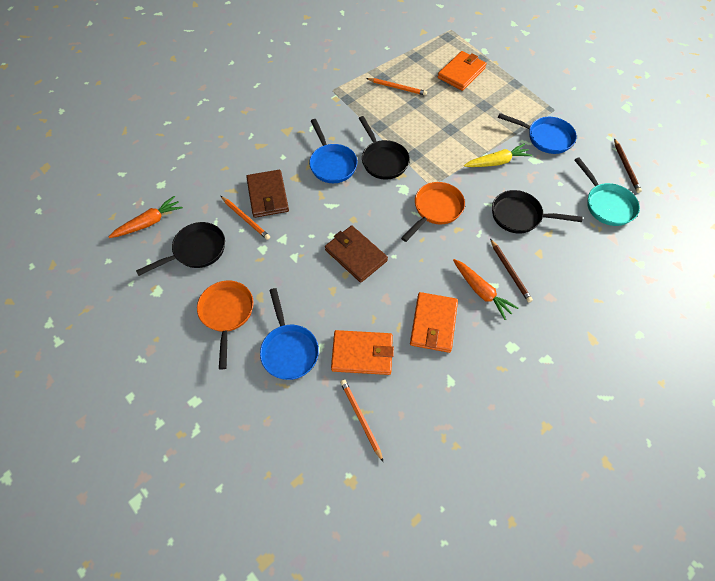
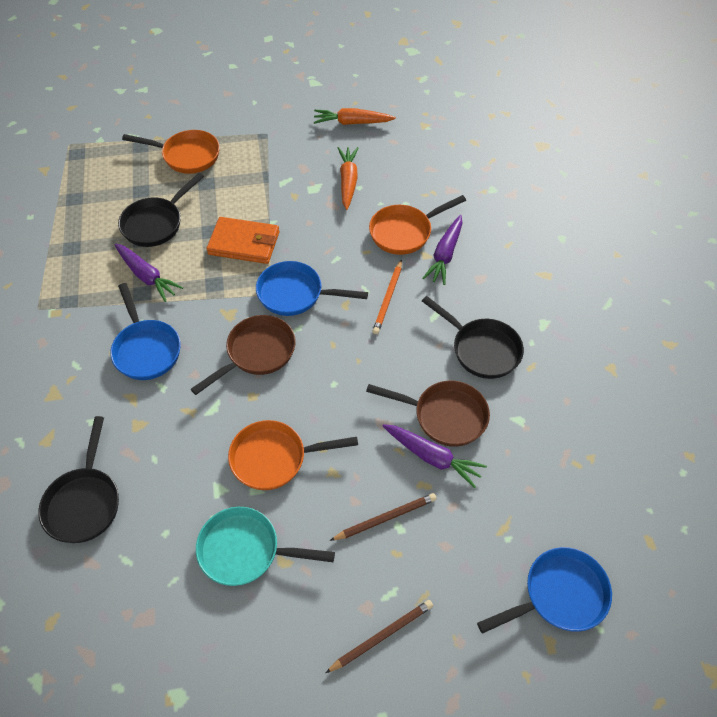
brown pan: none = 0 -> [191,315,296,395] [366,381,490,447] = 2
brown wallet: [246,170,289,218] [325,225,388,283] = 2 -> none = 0
orange pan: [197,281,254,370] [401,182,465,242] = 2 -> [122,130,220,174] [228,420,358,490] [369,195,466,255] = 3
orange pencil: [221,196,270,240] [340,379,383,462] [366,78,427,96] = 3 -> [372,259,402,334] = 1
orange wallet: [331,330,394,375] [410,292,458,353] [438,51,487,91] = 3 -> [206,217,280,264] = 1
purple carrot: none = 0 -> [115,244,183,302] [383,424,487,488] [422,215,463,285] = 3
yellow carrot: [464,143,532,167] = 1 -> none = 0

